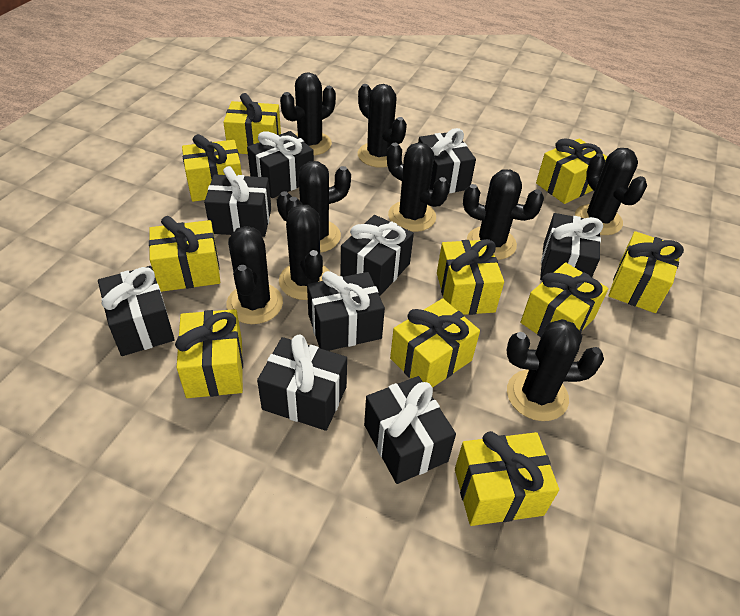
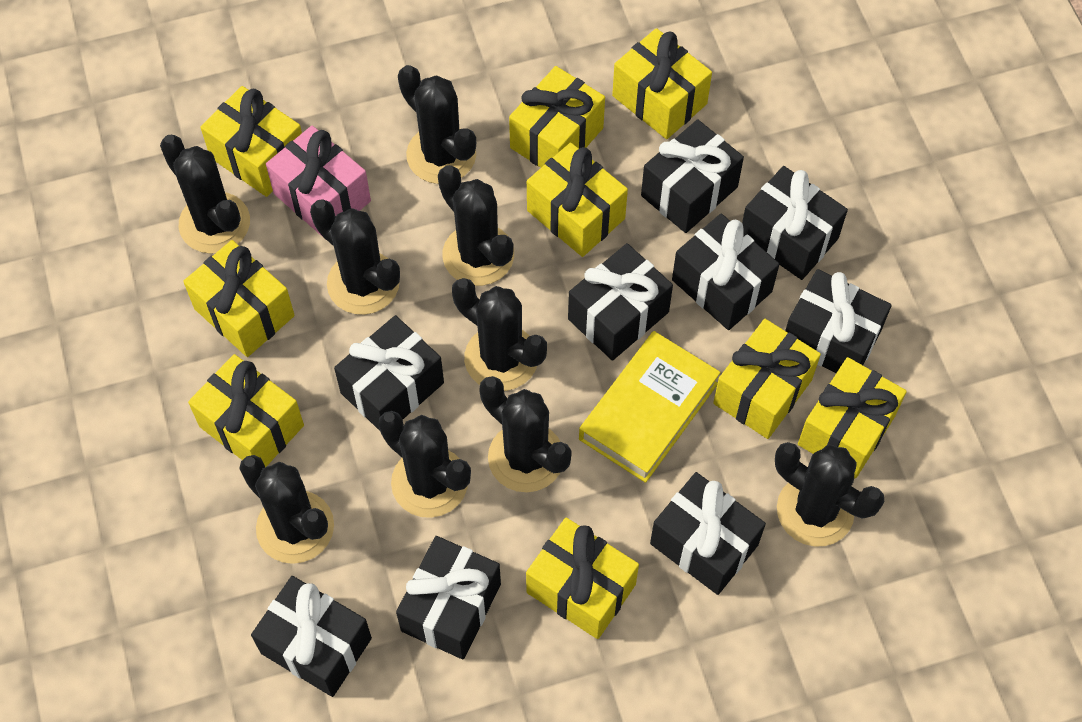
pink gift: none = 0 -> [266,126,371,239] = 1
yellow book: none = 0 -> [579,331,721,483] = 1
yellow gift: [149,216,220,292] [175,309,243,398] [182,134,242,202] [223,93,281,154] [390,298,480,388] [437,239,504,315] [455,431,559,526] [521,262,608,337] [536,139,608,204] [608,231,684,313] = 10 -> [183,240,295,357] [188,354,304,467] [200,86,302,197] [509,66,605,167] [526,518,639,639] [527,143,628,257] [612,28,712,139] [713,319,821,439] [798,357,907,478] = 9

